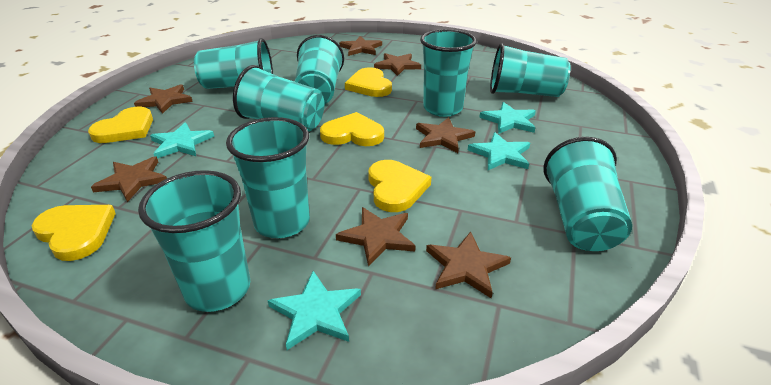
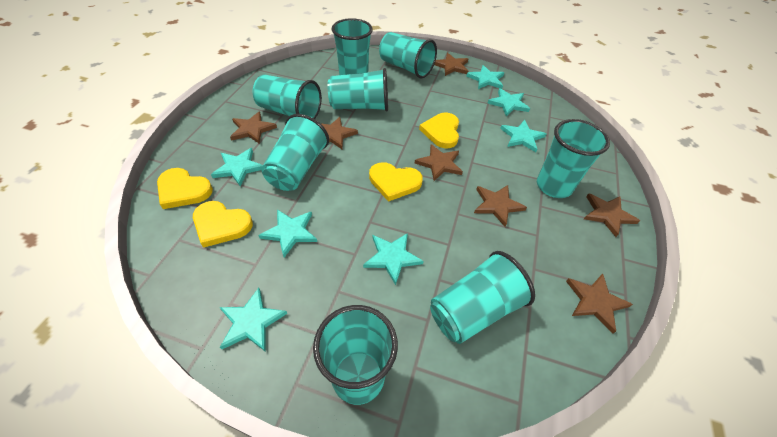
turquoise star: [150,122,214,158] [267,271,361,350] [468,132,530,170] [479,102,536,134] = 4 -> [211,148,263,186] [219,288,287,352] [258,210,317,257] [363,233,424,285] [466,65,504,89] [487,88,530,116] [500,120,546,152] = 7
yellow heart: [32,205,116,261] [88,107,153,143] [320,112,384,146] [345,67,392,97] [368,160,431,212] = 5 -> [157,168,213,209] [193,201,253,248] [369,162,423,202] [419,113,459,148] = 4

